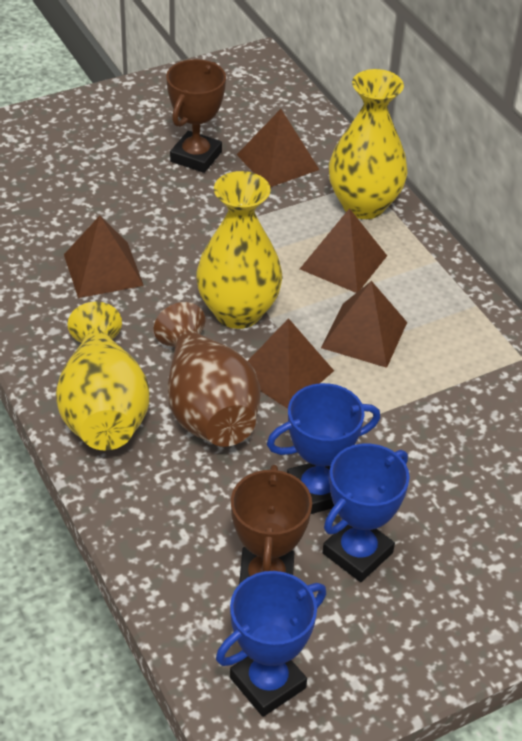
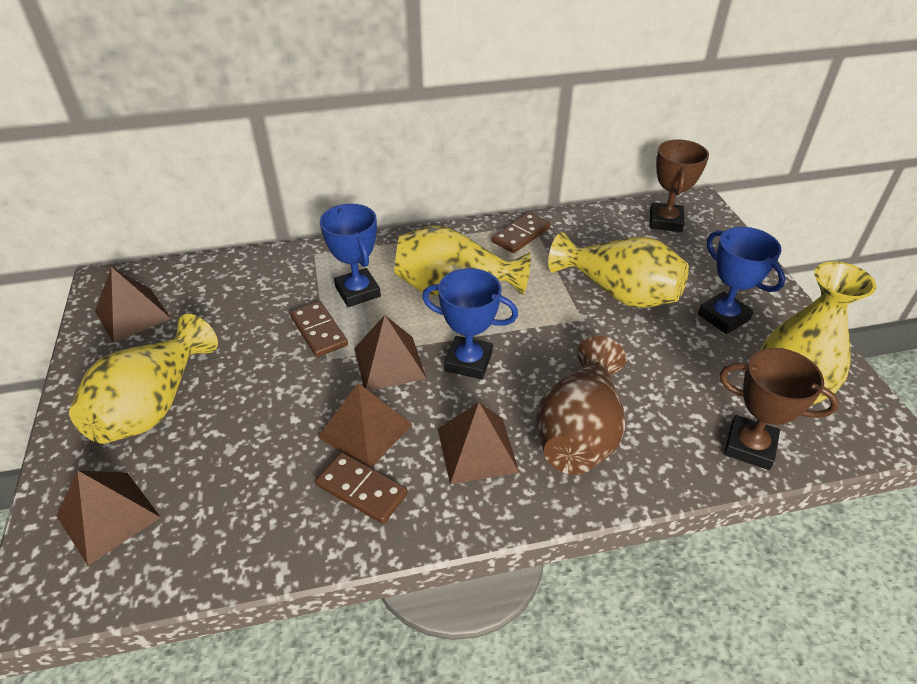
brown domino: none = 0 -> [290,301,348,357] [316,452,408,524] [492,212,550,253] = 3
yellow vase: [56,302,149,451] [196,171,283,329] [329,69,408,219] = 3 -> [69,314,218,444] [394,226,531,295] [548,232,689,308] [760,261,876,405] = 4

